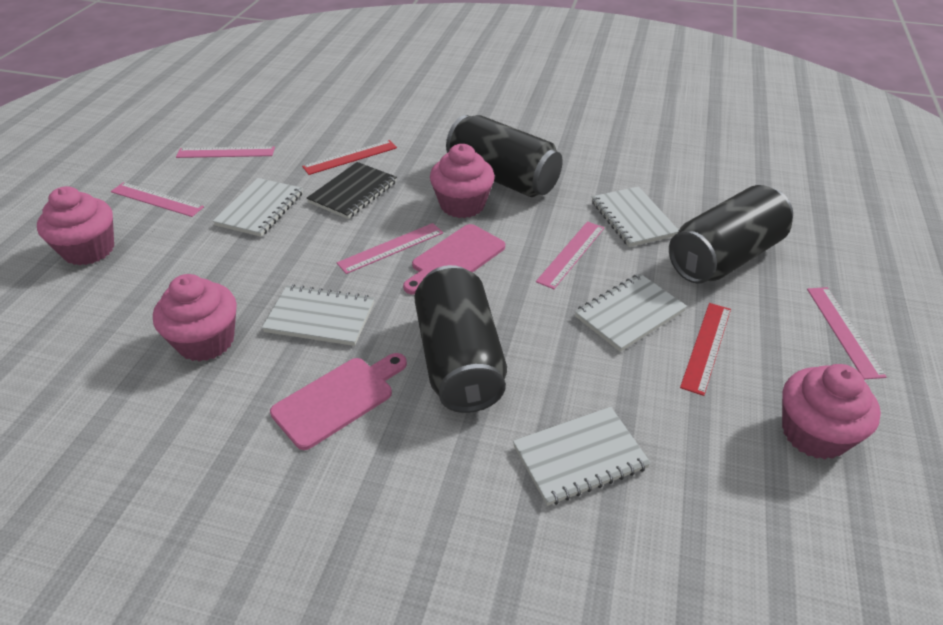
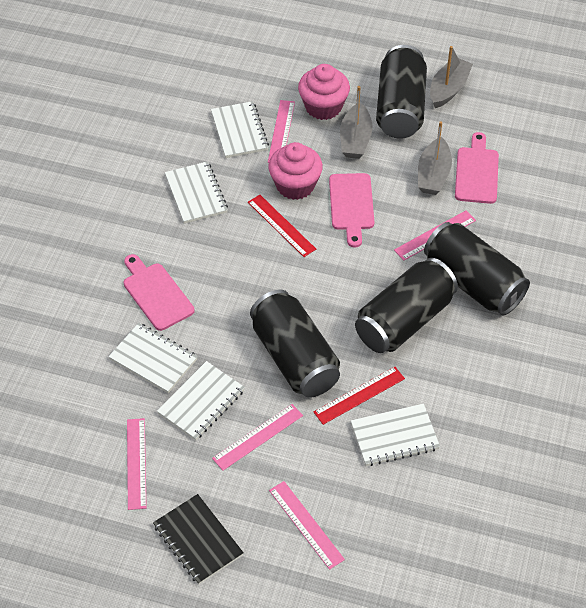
black can: [414,265,507,413] [446,115,563,197] [669,185,793,284] = 3 -> [250,289,340,398] [355,258,458,353] [376,45,427,139] [424,222,530,315] = 4
grey boat: none = 0 -> [340,86,373,159] [418,121,452,195] [430,46,473,108] = 3
pink cupcake: [37,186,114,265] [153,274,237,362] [430,144,495,218] [782,364,881,459] = 4 -> [268,142,323,200] [298,64,350,120] = 2
pink cutting board: [270,353,407,450] [403,224,505,295] = 2 -> [124,254,195,331] [329,173,374,248] [455,132,499,204] = 3

